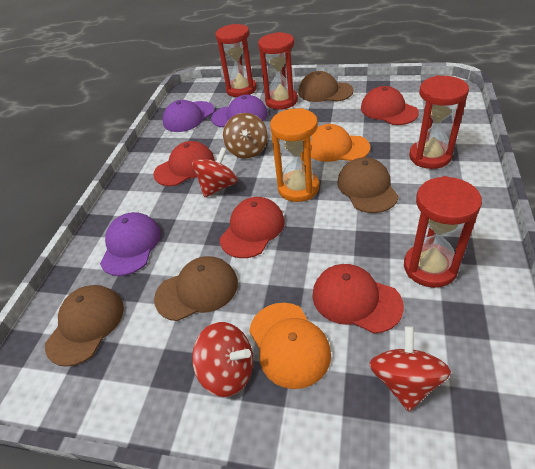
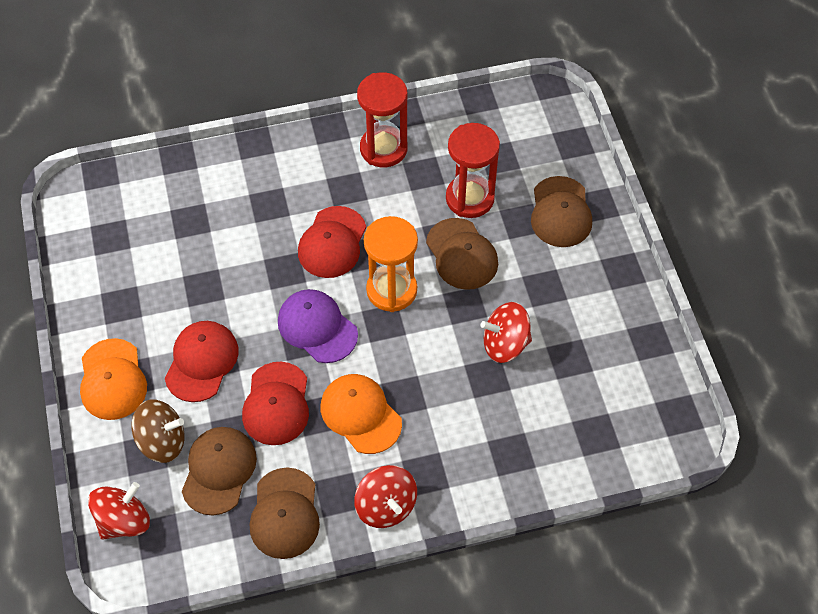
purple cap: [100,212,161,276] [163,100,215,132] [211,95,268,127] = 3 -> [278,289,358,363] = 1
red cap: [153,141,215,186] [220,197,285,258] [312,264,404,334] [361,86,419,125] = 4 -> [165,321,239,402] [242,362,309,445] [298,206,366,278] = 3
red hourglass: [215,24,257,97] [258,32,298,110] [404,176,482,288] [409,75,469,169] = 4 -> [357,72,408,167] [446,123,500,218] = 2

